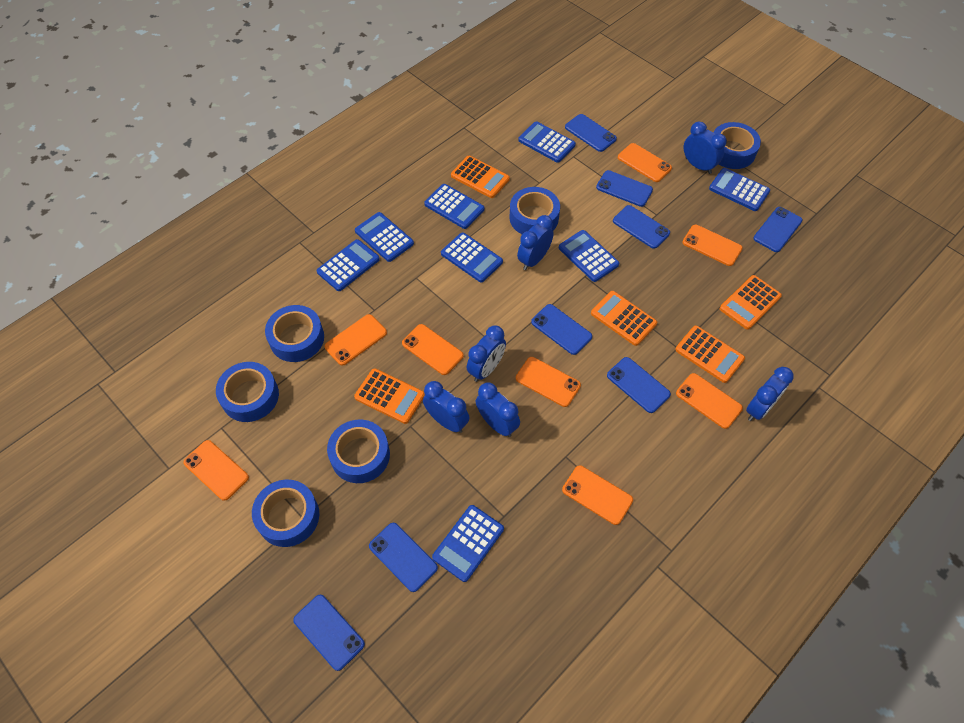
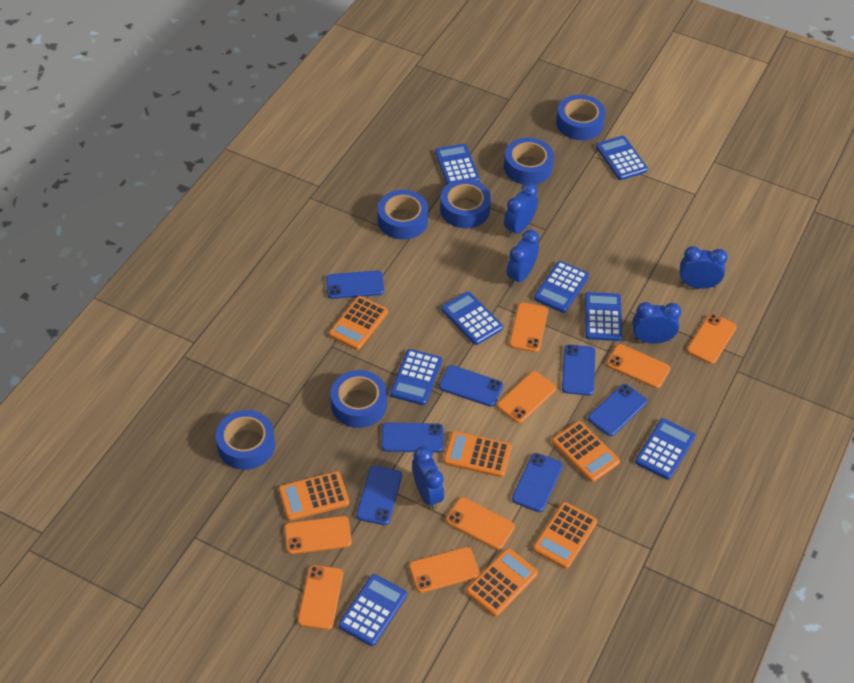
blue clock: [423,381,469,433] [467,326,506,382] [476,382,520,437] [517,215,554,270] [684,122,727,174] [746,367,794,421] = 6 -> [412,446,444,509] [504,183,538,238] [507,229,539,286] [632,302,681,344] [680,246,728,289] = 5
blue phone: [293,595,365,671] [369,523,438,592] [531,304,592,355] [565,114,617,152] [596,170,653,207] [607,357,671,413] [613,205,670,249] [753,207,803,252] = 8 -> [326,271,384,299] [356,466,402,525] [381,423,444,453] [439,365,503,407] [512,453,563,512] [562,344,596,396] [588,384,647,436] = 7
orange calculator: [354,368,425,424] [451,156,510,198] [591,291,657,346] [675,325,745,383] [720,275,782,330] = 5 -> [279,471,349,521] [329,296,388,350] [443,431,512,477] [466,548,538,617] [533,502,597,569] [552,421,620,482] = 6

